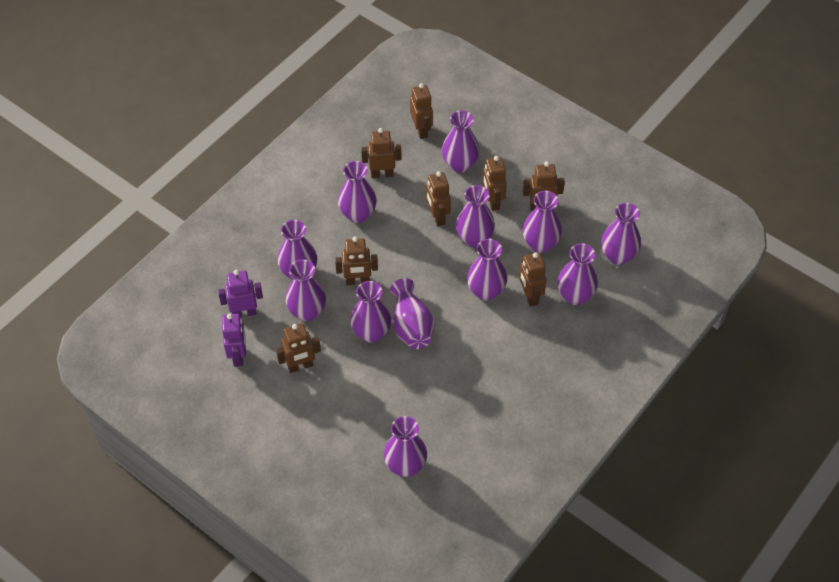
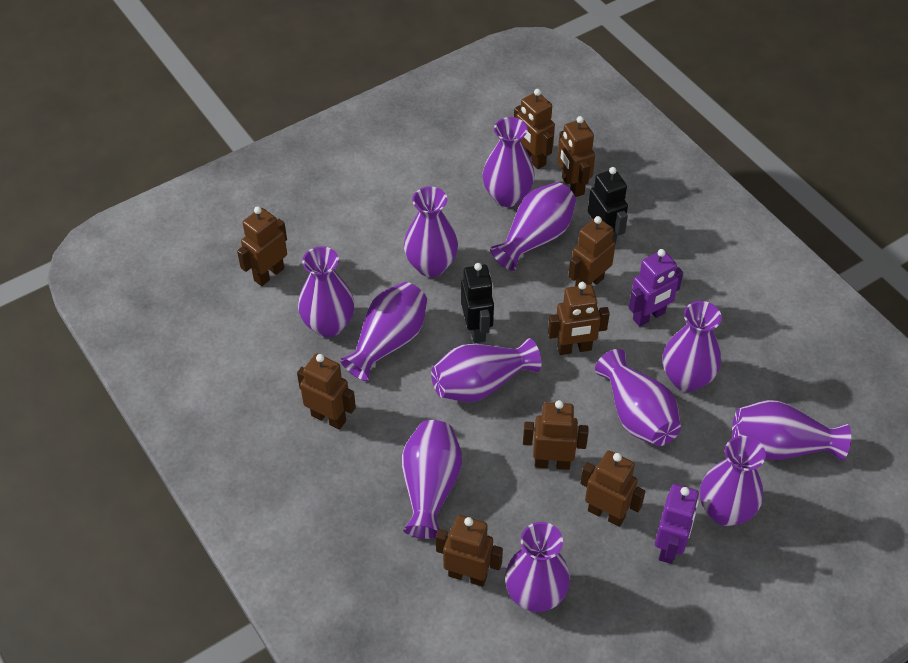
black robot: none = 0 -> [461,263,494,343] [588,167,628,244] = 2
brown robot: [276,323,321,373] [335,237,378,285] [361,128,401,178] [410,83,433,139] [426,171,451,226] [483,156,507,211] [519,252,546,307] [523,161,565,211] = 8 -> [237,206,287,286] [297,354,356,430] [436,515,503,587] [514,89,555,169] [523,400,589,470] [548,282,610,355] [557,116,595,197] [568,216,616,286] [580,451,646,527] = 9

